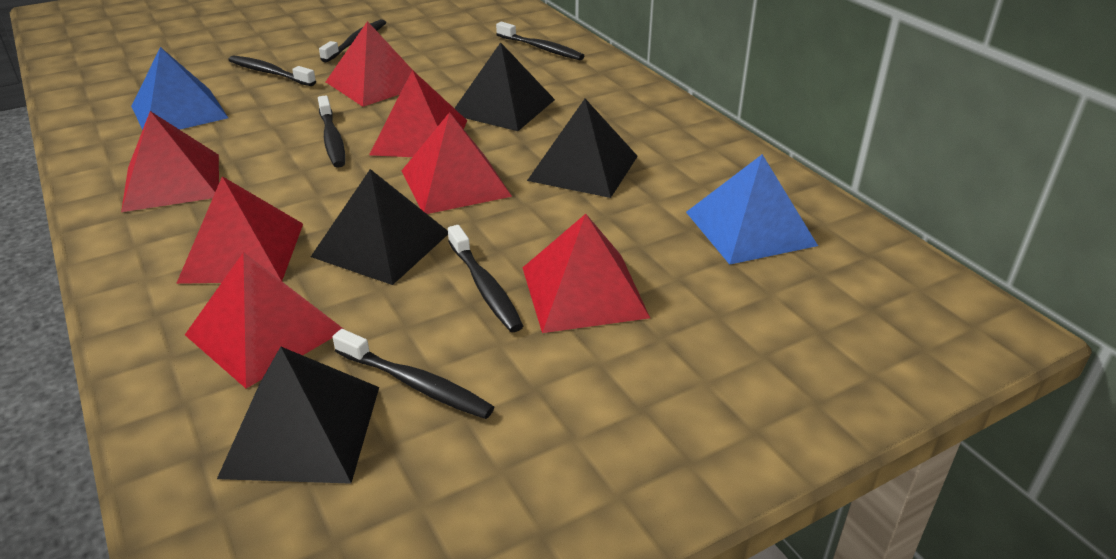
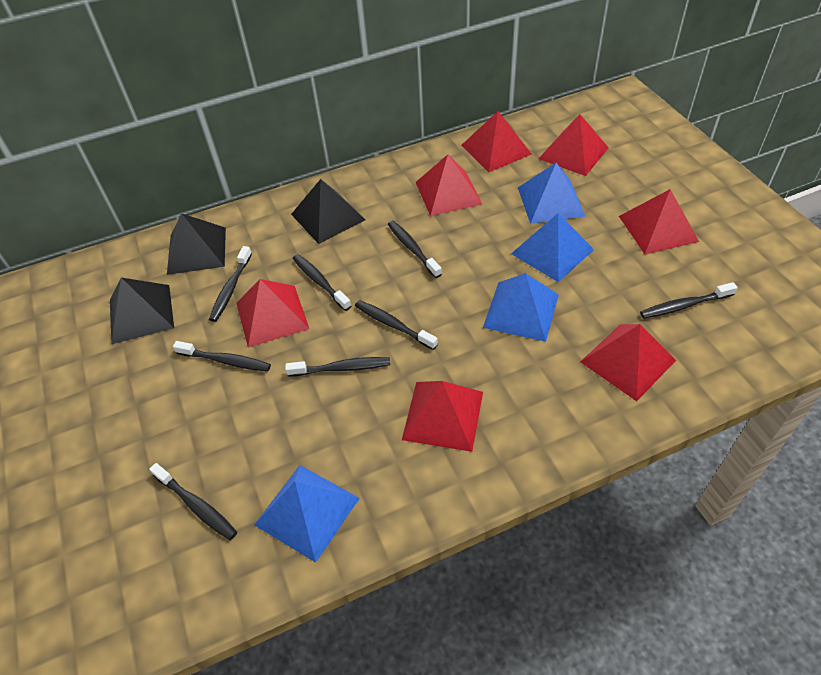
black pyramid: [217,347,379,484] [311,169,448,285] [454,42,555,131] [527,99,638,198] = 4 -> [110,278,174,344] [167,213,226,275] [291,179,365,244] = 3
black toothbrush: [229,55,316,86] [318,95,345,167] [319,19,386,62] [333,329,494,419] [448,225,523,332] [496,22,585,60] = 6 -> [149,463,237,540] [173,341,271,372] [209,246,252,322] [285,357,390,377] [293,254,351,311] [355,300,438,350] [388,221,442,278] [640,282,738,318] = 8
blue pyramid: [131,47,228,130] [686,154,818,265] = 2 -> [254,465,360,563] [483,273,559,342] [511,213,594,282] [518,163,586,224] = 4

